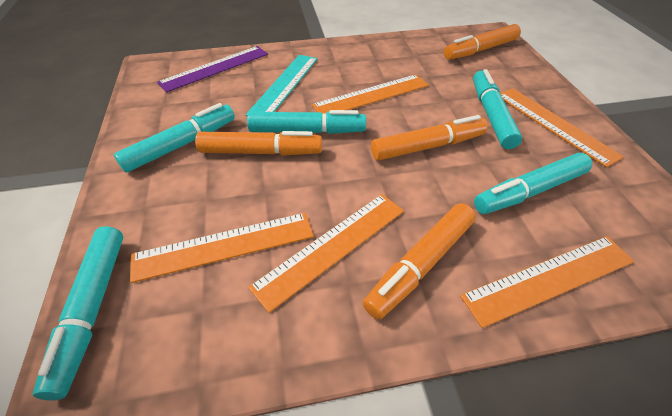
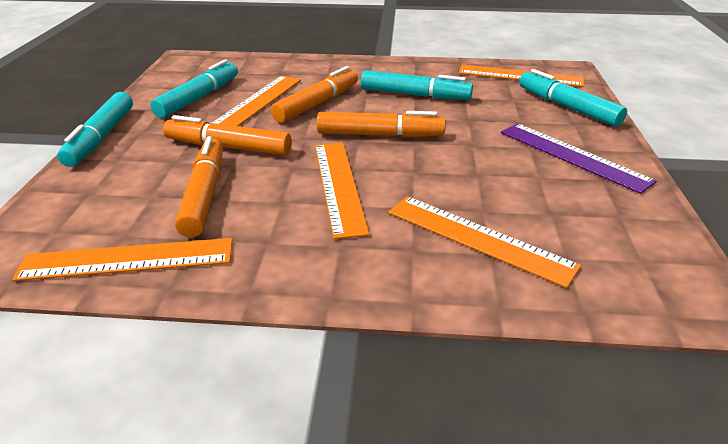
turquoise marker: [33,226,123,401] [114,103,235,172] [247,110,366,134] [473,69,522,149] [474,153,592,214] = 5 -> [57,92,133,167] [151,59,238,118] [361,70,473,100] [519,69,627,127] = 4
turquoise ruler: [246,55,317,116] = 1 -> none = 0

